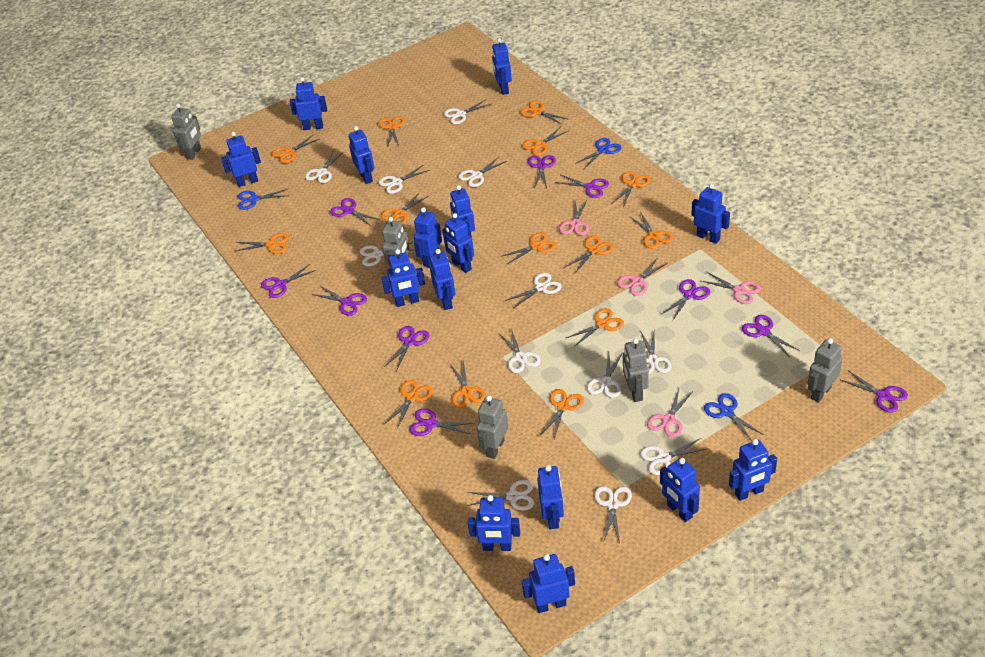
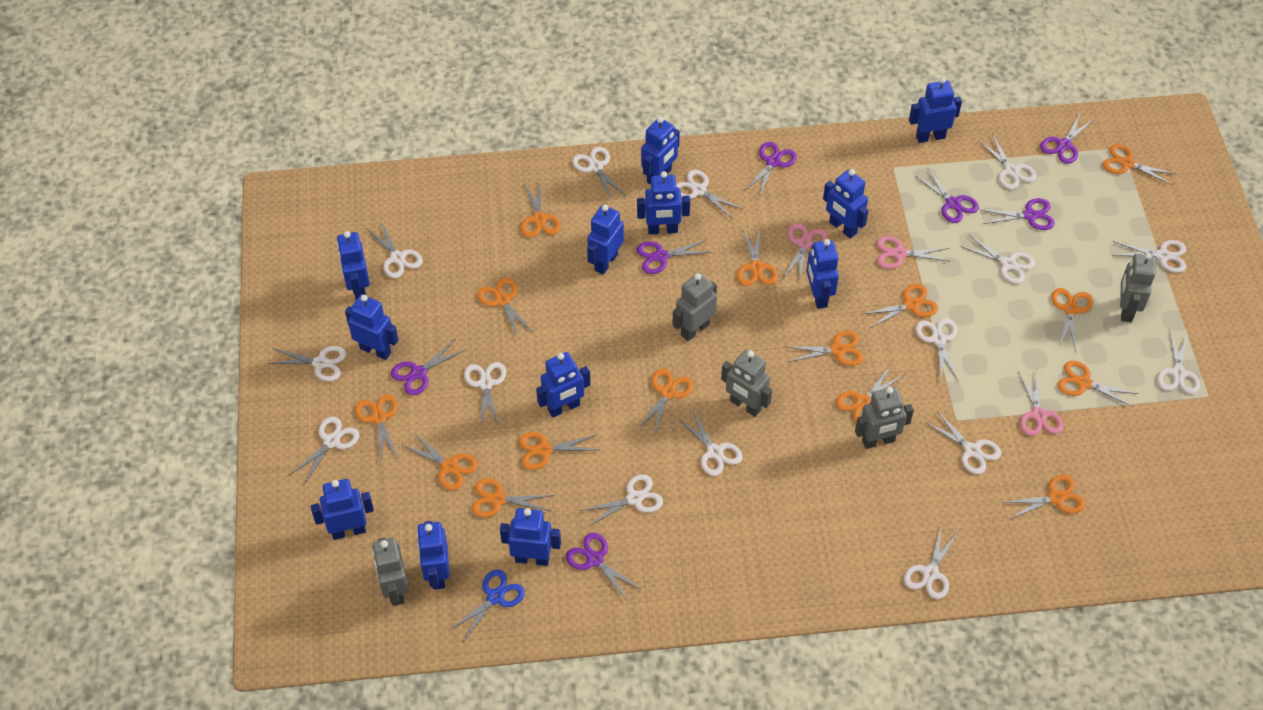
blue robot: [221,132,261,187] [290,77,327,130] [349,126,374,184] [381,249,425,307] [414,207,442,268] [429,249,455,310] [442,213,474,273] [450,185,475,238] [468,495,520,551] [492,38,512,95] [522,554,575,613] [537,465,564,529] [660,458,700,522] [691,184,730,244] [729,439,777,501] = 15 -> [311,479,374,540] [337,231,370,300] [345,295,398,360] [417,521,450,590] [500,508,561,566] [536,352,590,418] [587,205,624,275] [637,171,690,235] [641,116,680,185] [806,239,839,309] [823,169,869,239] [909,77,962,143] = 12
blue scissors: [238,189,287,210] [575,138,622,169] [704,393,764,441] = 3 -> [448,569,525,642] = 1
orange scissors: [236,233,289,254] [272,135,319,163] [378,116,405,147] [381,192,428,225] [385,380,433,429] [450,360,486,408] [500,232,556,264] [520,101,567,125] [522,127,568,156] [540,389,584,439] [564,236,614,273] [566,308,624,347] [612,171,650,207] [629,213,673,249] = 14 -> [355,394,399,463] [401,432,478,490] [472,478,554,517] [477,278,534,338] [519,432,597,470] [521,182,561,238] [638,369,693,437] [737,228,778,286] [785,331,864,366] [836,365,904,422] [863,284,938,328] [1002,475,1085,519] [1051,288,1093,350] [1058,361,1138,407] [1103,144,1176,185] = 15
pink scissors: [559,200,589,235] [617,259,668,296] [647,389,692,437] [702,272,761,304] = 4 -> [783,223,828,284] [877,236,951,269] [1018,370,1063,436] = 3
purple scissors: [261,264,316,298] [312,286,367,316] [330,198,380,226] [384,326,430,372] [410,408,474,436] [528,155,556,188] [555,175,609,198] [662,279,710,321] [742,315,800,356] [841,371,908,412] = 10 -> [391,339,465,395] [566,533,642,602] [636,239,712,274] [744,142,797,197] [915,168,979,223] [981,198,1055,230] [1040,114,1095,164] = 7
white scissors: [305,151,343,183] [360,242,413,266] [379,165,430,194] [443,99,491,124] [458,157,507,187] [467,480,534,511] [499,329,541,373] [505,273,562,309] [587,352,623,398] [594,486,632,543] [640,331,672,374] [640,438,709,475] = 12 -> [267,346,346,381] [289,417,359,484] [366,222,423,278] [464,362,506,428] [572,147,626,200] [581,474,663,527] [676,170,742,219] [677,409,743,476] [904,527,959,599] [916,318,959,382] [925,412,1001,474] [960,234,1035,284] [978,134,1036,190] [1112,240,1186,273] [1157,329,1200,394] = 15

